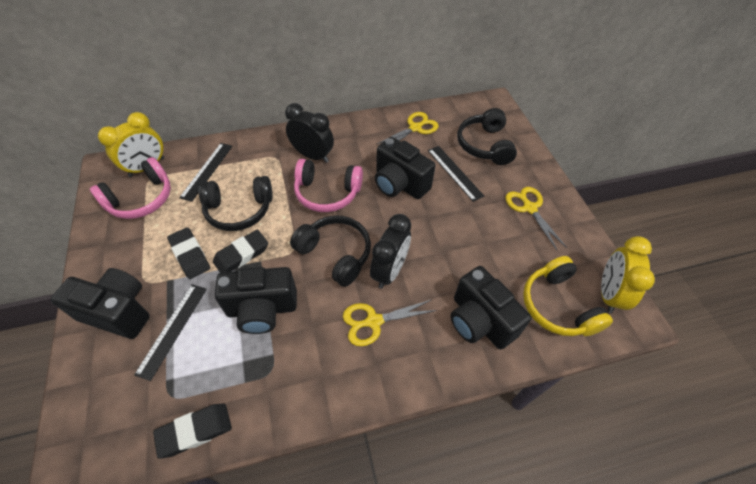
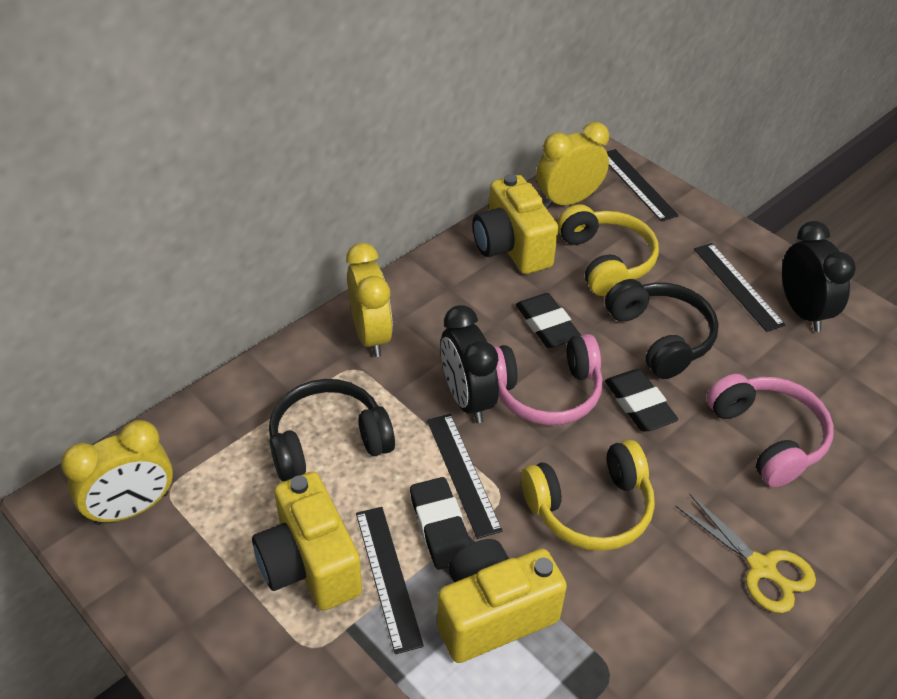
black camera: [51,268,150,339] [215,267,297,334] [375,137,435,199] [451,266,531,350] = 4 -> none = 0
black headphones: [199,176,272,231] [290,215,371,287] [457,108,517,165] = 3 -> [269,379,395,481] [605,279,719,379] = 2
black ruler: [134,284,207,381] [179,143,233,202] [428,146,484,202] = 3 -> [356,507,424,654] [427,414,503,539] [607,149,679,222] [694,243,786,332] = 4
yellow camera: none = 0 -> [252,472,362,611] [437,539,567,663] [473,174,558,274] = 3
yellow clock: [98,112,164,177] [601,236,655,314] = 2 -> [61,420,173,525] [346,243,393,357] [536,122,609,209] = 3
yellow headphones: [523,256,613,336] = 1 -> [521,440,655,551] [557,204,659,296] = 2
yellow scissors: [343,299,437,346] [377,112,439,144] [505,187,567,251] = 3 -> [675,493,816,613] = 1

